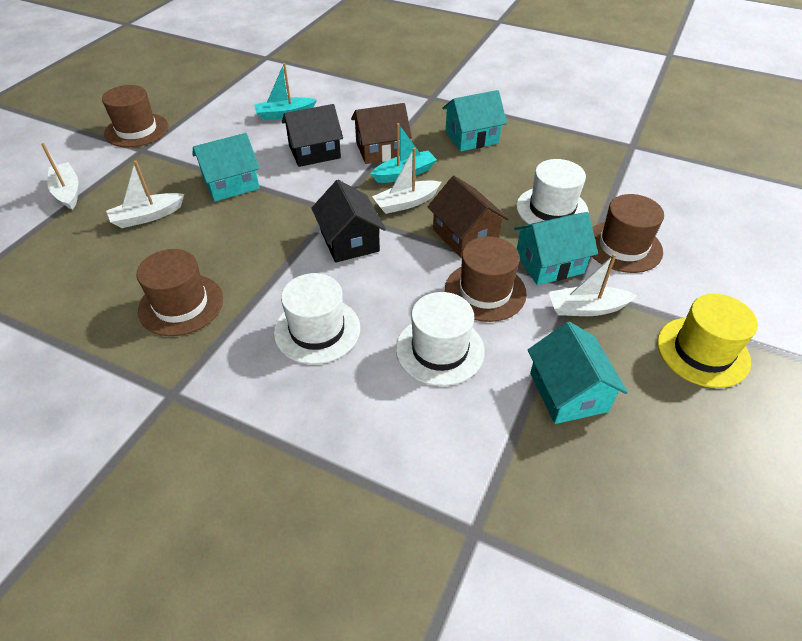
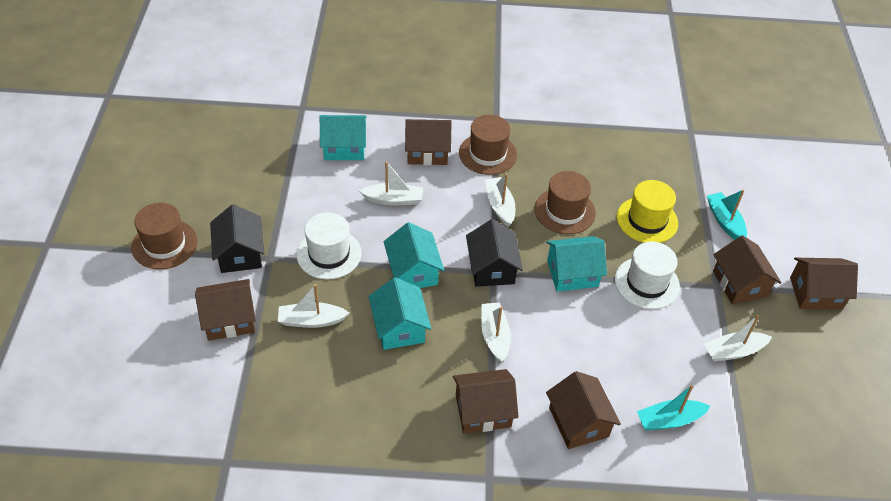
brown hat: [102,85,168,147] [137,249,223,336] [445,236,527,322] [592,194,664,273] = 4 -> [131,203,198,270] [459,115,517,175] [535,171,596,234] = 3
brown house: [351,103,412,164] [428,176,509,258] = 2 -> [195,279,256,341] [405,119,451,165] [453,369,519,433] [546,371,621,449] [713,235,781,305] [790,258,858,310] = 6
white boat: [41,143,79,210] [106,161,184,228] [372,148,441,214] [549,254,637,316] = 4 -> [278,284,349,328] [359,161,423,206] [481,302,511,363] [485,173,515,227] [704,315,772,361] = 5
white hat: [274,273,360,364] [396,292,485,386] [516,159,589,224] = 3 -> [297,212,361,280] [615,242,680,309] = 2

